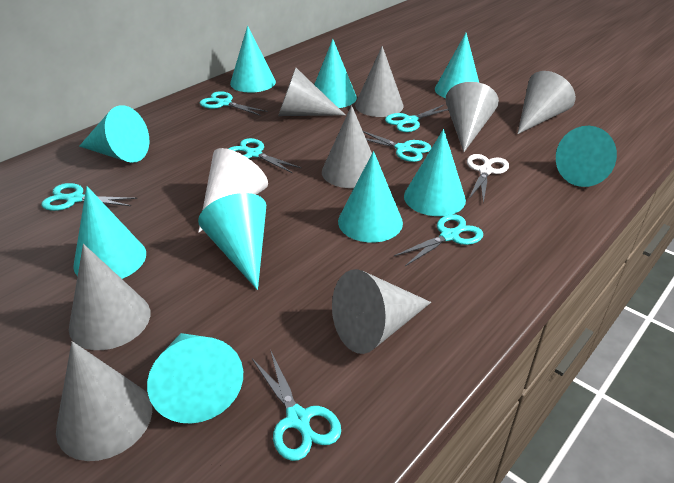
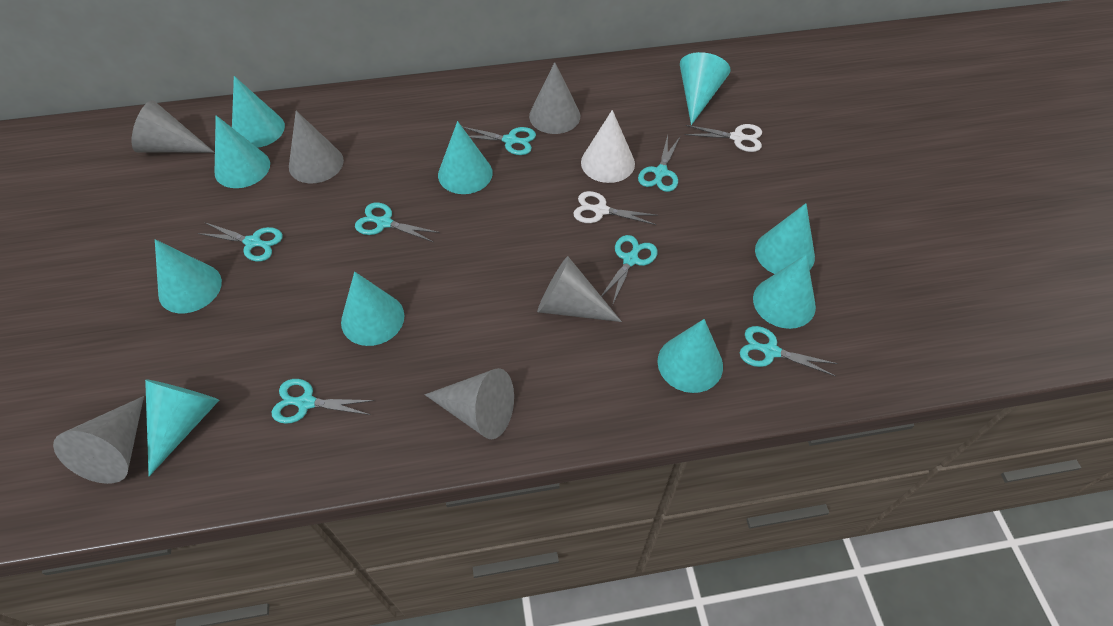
grey cone: [56,341,152,461] [69,244,150,350] [278,68,345,116] [322,105,372,188] [332,269,431,354] [355,46,404,117] [446,82,499,152] [518,71,576,134] = 8 -> [53,396,144,484] [132,100,215,153] [289,111,344,183] [425,368,514,439] [529,62,580,134] [537,256,622,322] = 6
white scissors: [467,154,509,203] = 1 -> [573,191,658,225] [684,124,762,152] = 2

